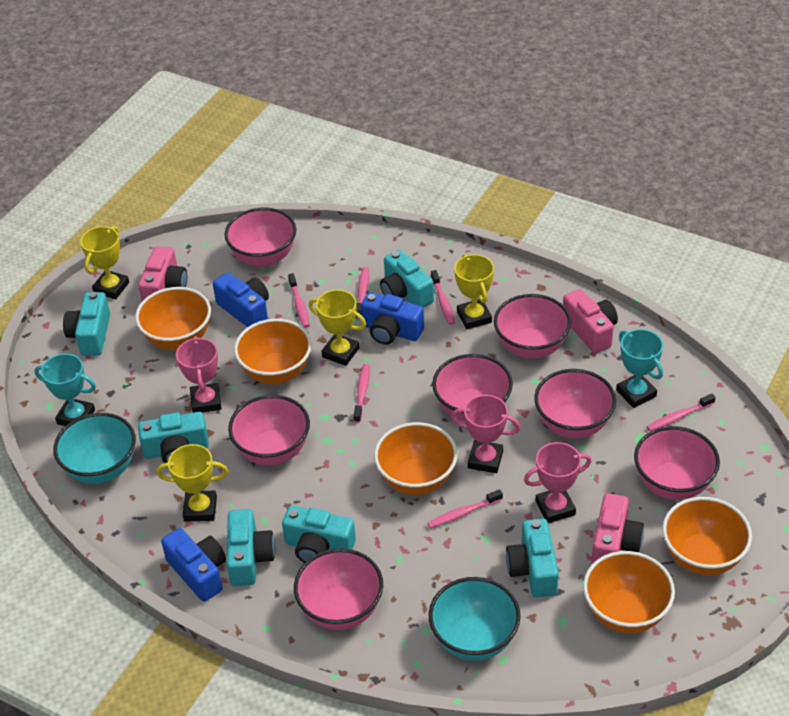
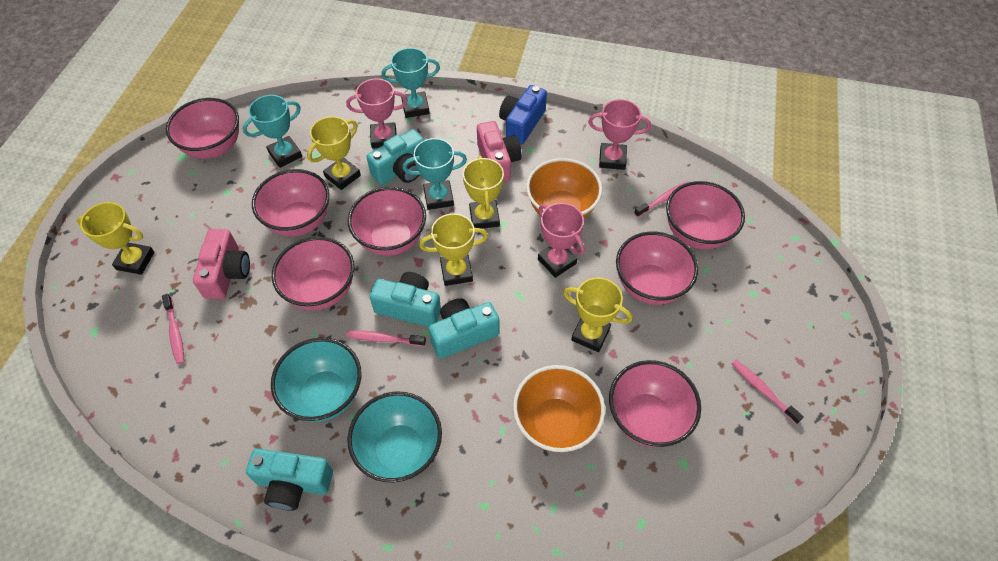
blue camera: [161,528,226,602] [213,273,269,327] [361,292,424,345] = 3 -> [499,85,547,145] = 1
orange bowl: [135,287,211,350] [234,319,312,384] [374,422,458,495] [583,551,675,633] [662,497,752,575] = 5 -> [513,365,605,453] [526,158,602,218] = 2
pink camera: [138,246,187,301] [563,289,618,353] [591,493,644,564] = 3 -> [193,229,250,299] [477,121,522,182] = 2
pink toothbrush: [288,273,310,328] [354,364,370,423] [355,267,369,319] [427,489,503,528] [431,270,455,325] [647,394,716,431] = 6 -> [162,294,184,364] [346,330,426,346] [634,181,689,217] [732,360,804,424] = 4
turquoise camera: [63,292,110,356] [138,412,209,463] [227,509,275,586] [282,506,356,563] [380,250,434,308] [506,519,559,597] = 6 -> [246,448,333,511] [367,129,424,185] [370,272,441,327] [429,298,499,359] = 4
turquoise trophy: [34,354,96,426] [616,329,663,408] = 2 -> [243,95,302,168] [381,48,440,118] [403,138,467,210] = 3
yellow trophy: [80,226,129,299] [157,444,228,521] [309,290,366,366] [454,254,494,329] = 4 -> [77,202,154,275] [307,116,361,190] [419,213,488,286] [463,156,504,229] [563,277,632,352] = 5

